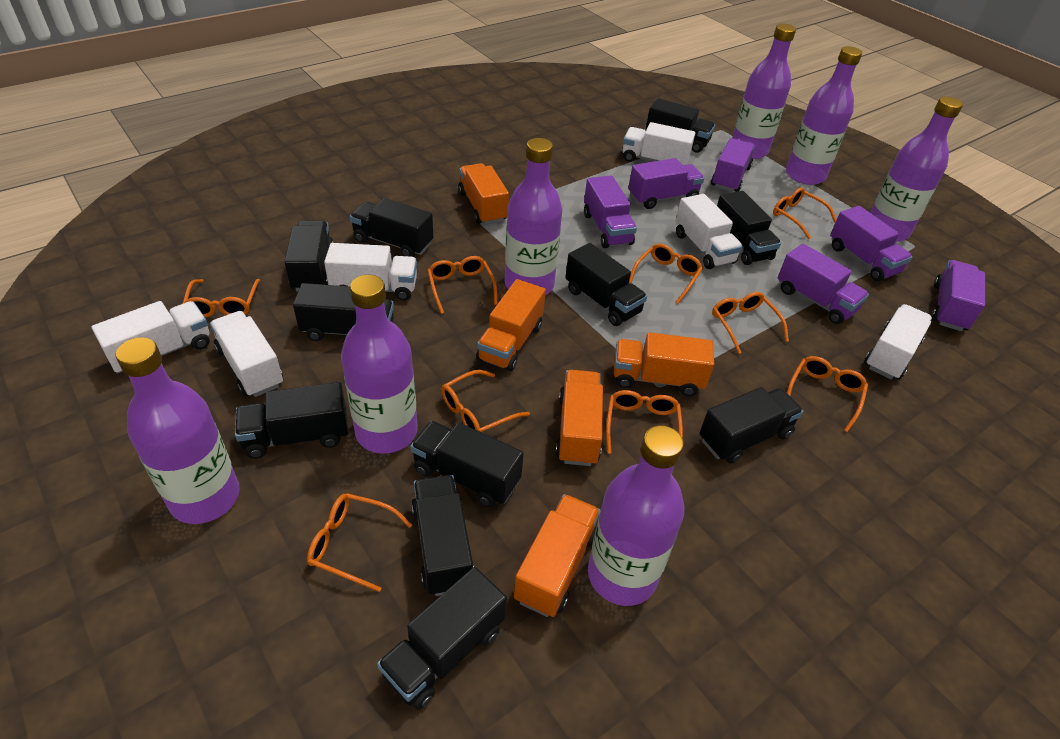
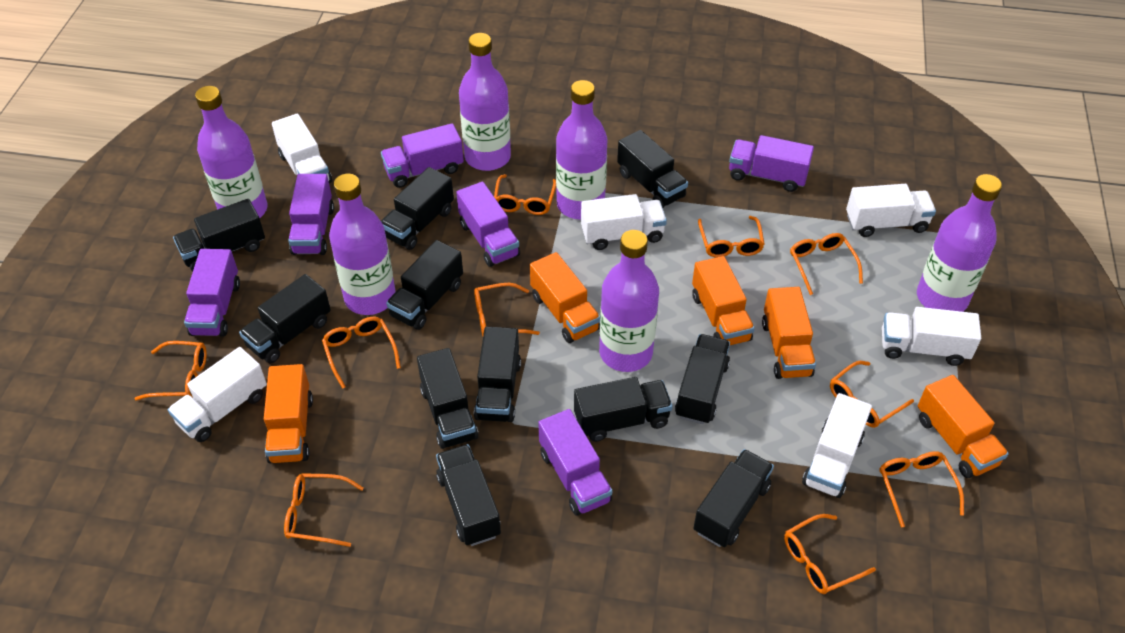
orange glasses: [183,279,260,317] [307,493,412,592] [428,256,498,314] [441,370,530,432] [606,390,683,454] [629,244,703,304] [712,292,789,354] [773,188,837,239] [787,356,868,432] = 9 -> [135,341,207,400] [284,473,364,547] [322,317,401,389] [474,283,540,336] [494,174,556,215] [698,216,765,257] [784,514,876,594] [790,233,863,295] [830,361,914,428] [879,451,964,527] = 10
purple bottle: [116,337,240,524] [341,275,418,454] [505,138,562,295] [588,425,684,606] [732,24,796,159] [786,46,862,185] [870,96,963,242] = 7 -> [195,86,267,218] [329,174,396,315] [459,33,511,171] [556,80,607,220] [599,230,659,372] [917,174,1002,312] = 6

